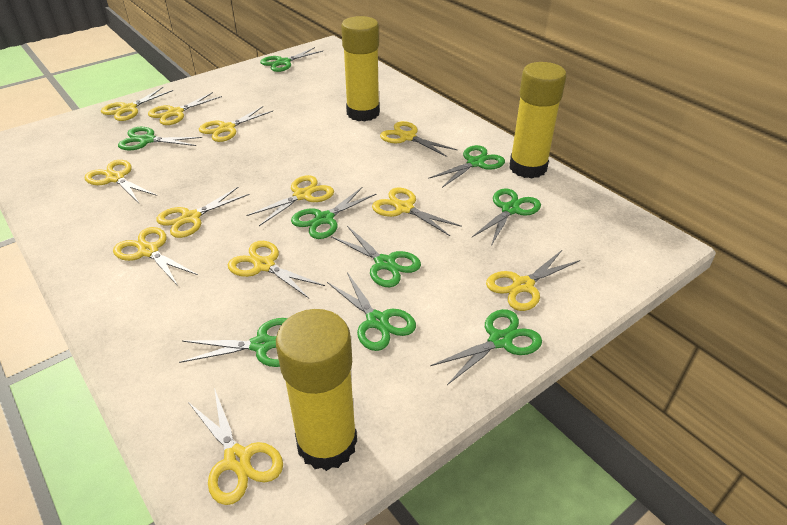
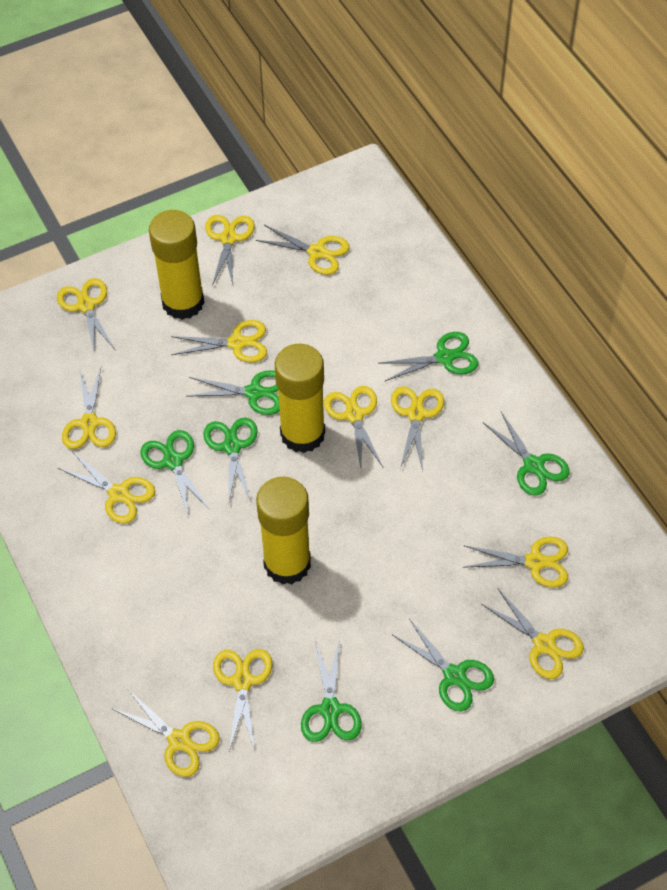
green scissors: [118,127,202,151] [179,318,288,367] [260,47,323,72] [291,187,376,239] [327,272,416,351] [331,226,421,287] [428,145,505,188] [430,309,542,385] [472,188,541,246] = 9 -> [140,430,210,515] [186,370,280,415] [203,418,258,505] [301,638,362,742] [378,332,479,381] [392,620,494,711] [484,412,570,496] = 7

